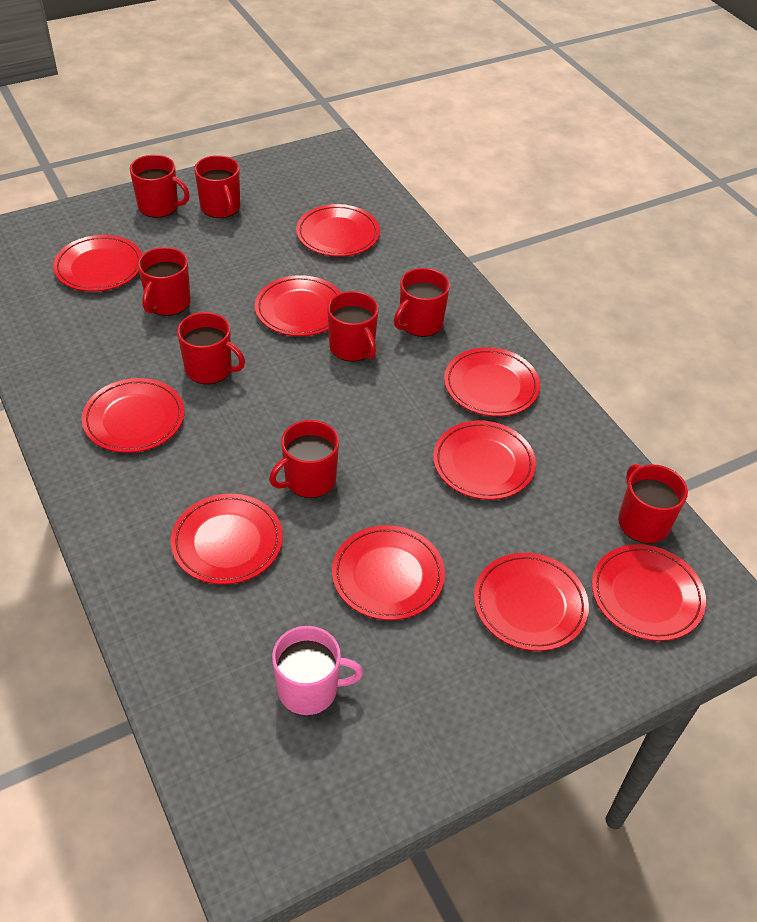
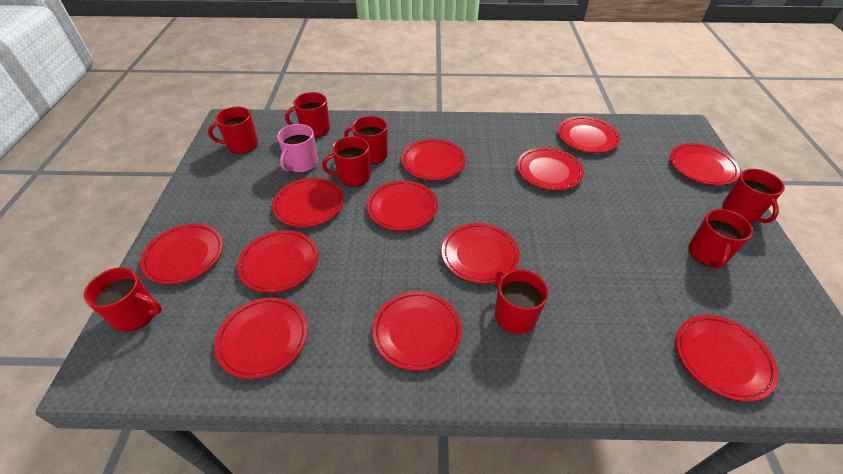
red plate: [53,235,142,292] [82,378,184,453] [171,494,283,585] [255,275,341,336] [296,204,380,257] [332,525,445,620] [433,421,536,500] [444,347,540,417] [474,553,589,651] [592,544,706,641] = 10 -> [140,224,223,285] [214,298,308,379] [237,230,318,293] [272,178,344,228] [367,181,438,231] [372,291,462,371] [401,139,466,180] [442,223,520,284] [517,147,584,190] [558,116,620,153] [670,143,740,186] [676,315,778,402] = 12

